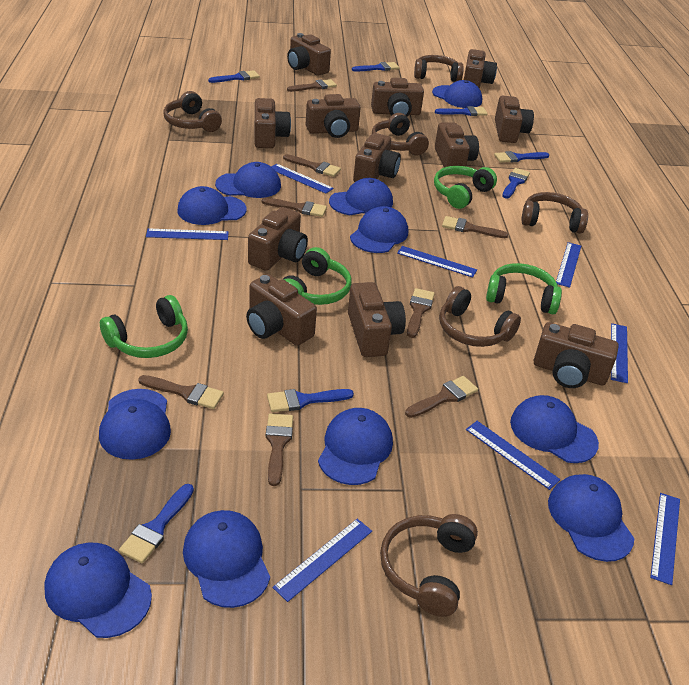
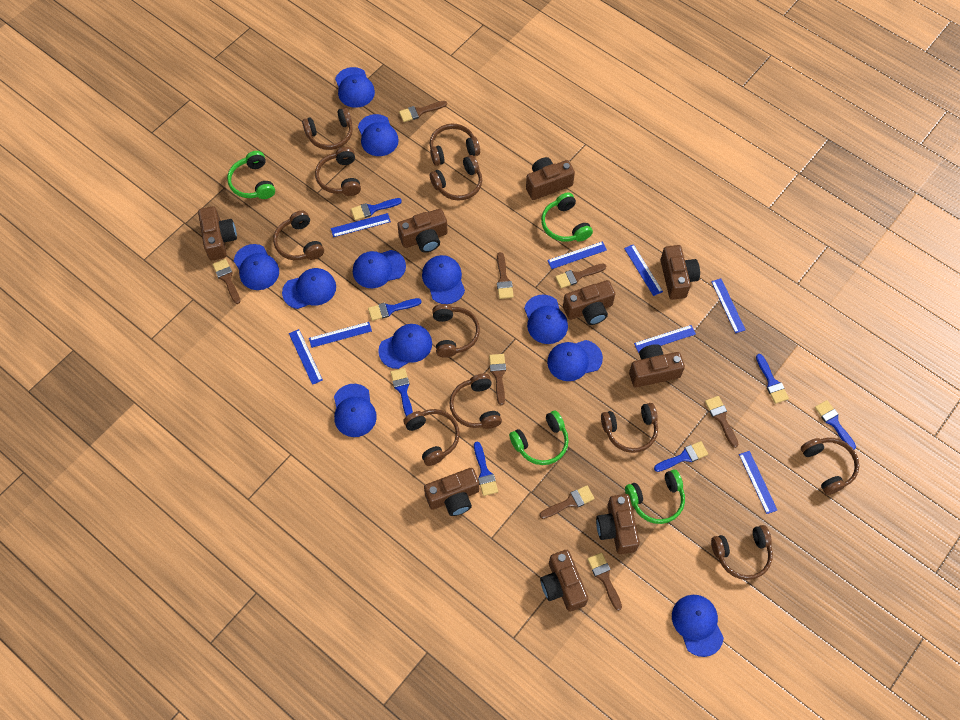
brown camera: [246,274,317,346] [248,207,308,271] [255,98,291,148] [287,33,331,76] [305,94,361,138] [348,282,406,357] [353,133,401,182] [371,78,424,117] [435,122,479,167] [464,49,497,89] [495,96,534,143] [534,322,619,388] = 12 -> [198,206,237,261] [397,209,448,252] [424,468,479,516] [526,157,575,200] [540,550,588,612] [563,280,615,325] [596,494,640,554] [629,344,685,388] [660,245,700,300] = 9
brown headphones: [163,91,222,132] [372,113,429,155] [380,514,478,617] [414,55,464,82] [439,286,521,347] [521,192,588,234] = 6 -> [273,210,324,260] [302,107,353,150] [315,147,361,196] [404,409,460,466] [430,124,480,166] [430,155,482,200] [432,304,480,358] [450,373,502,429] [601,403,658,453] [711,525,773,580] [801,438,859,495] = 11

